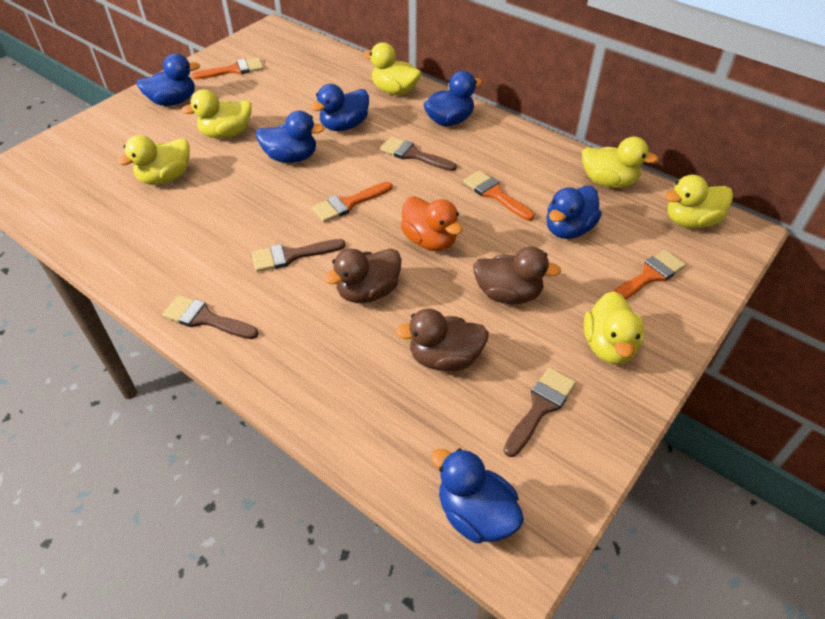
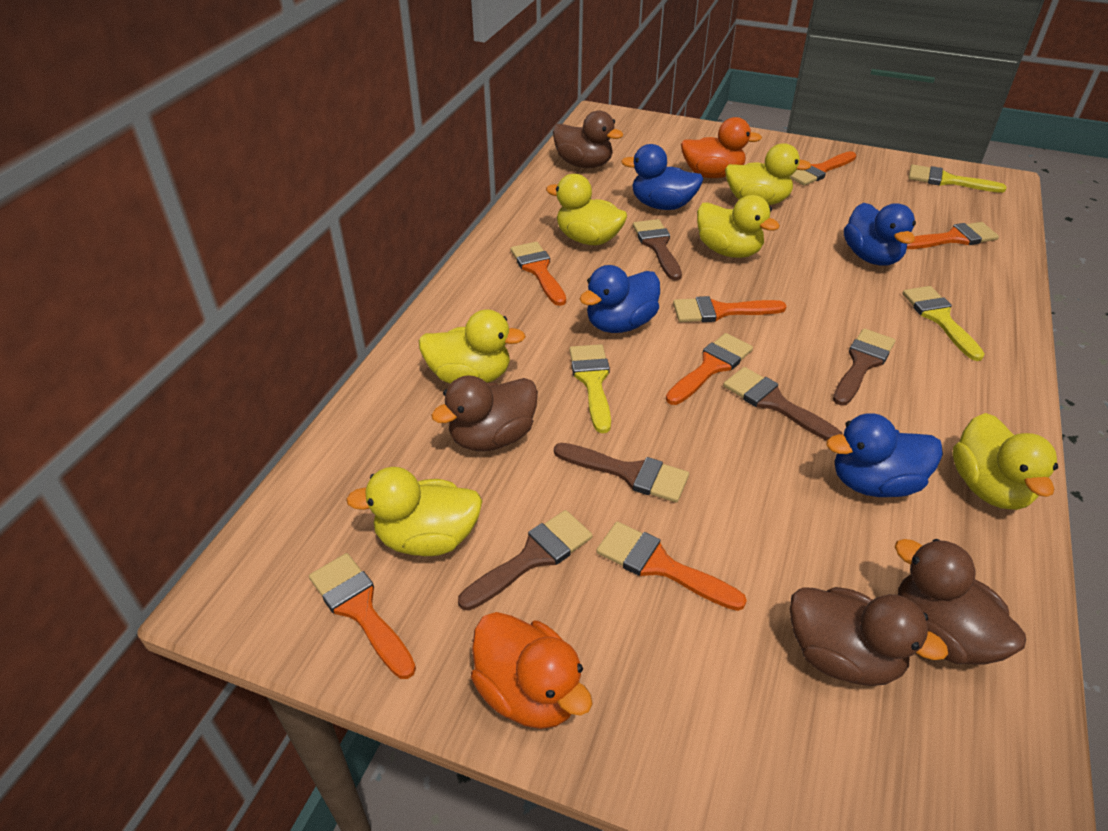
blue duck: [136,53,200,106] [256,111,325,163] [311,84,369,131] [423,71,482,126] [431,448,524,543] [546,186,602,239] = 6 -> [579,265,660,333] [621,144,704,210] [826,413,943,497] [844,203,916,266] = 4
brown brush: [162,295,259,339] [252,239,345,272] [380,137,457,171] [503,368,576,457] = 4 -> [458,510,593,611] [554,443,689,503] [633,219,682,280] [723,367,842,441] [833,328,895,406] = 5
brown duck: [324,249,401,303] [395,309,489,371] [473,247,561,304] = 3 -> [431,375,538,451] [553,110,623,168] [790,587,948,686] [895,539,1026,665] = 4
orange brush: [192,57,264,79] [312,182,392,222] [463,170,534,221] [612,250,686,300] = 4 -> [309,553,416,679] [511,242,566,306] [596,522,747,611] [666,333,753,405] [673,296,787,322] [789,151,856,186] [907,222,999,249] = 7
orange duck: [401,196,463,251] = 1 -> [471,612,593,729] [681,117,762,178] = 2
yellow brush: none = 0 -> [569,344,611,433] [902,286,985,361] [909,165,1006,193] = 3

